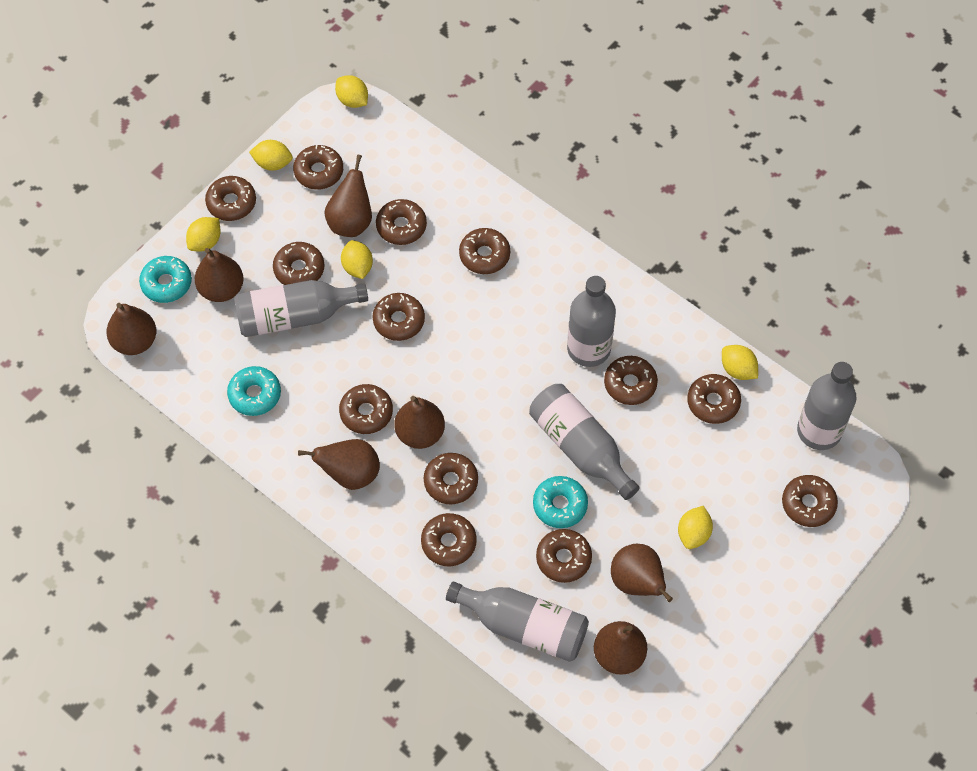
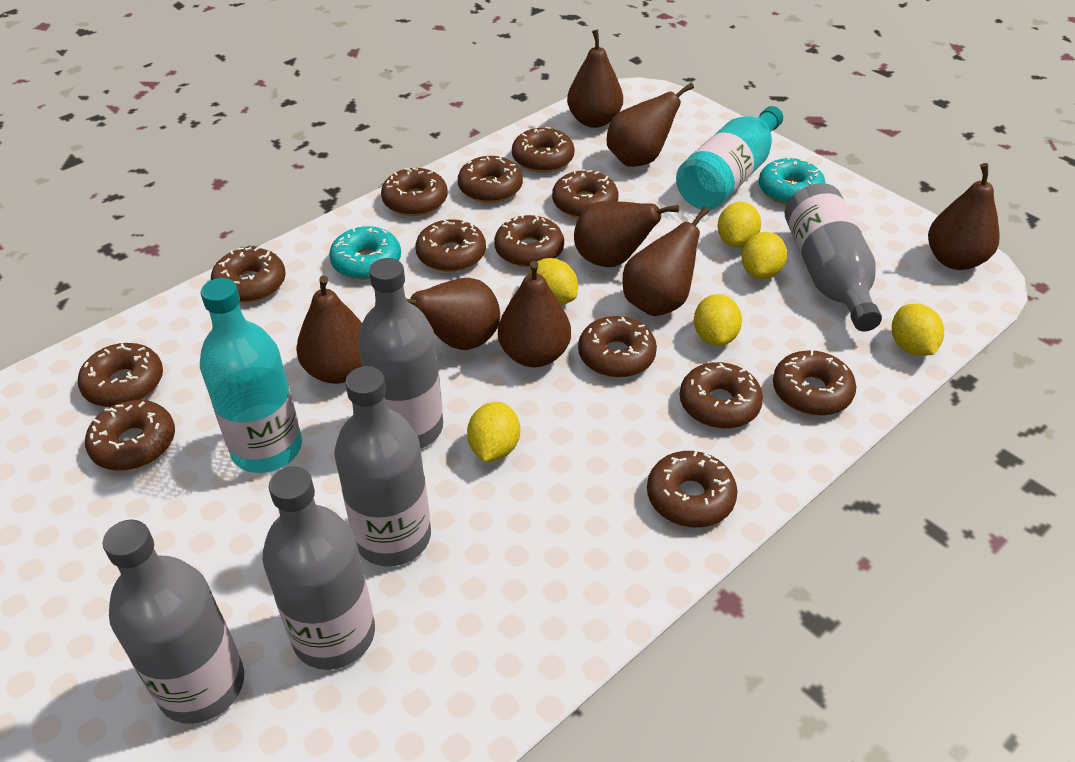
brown pear: [106,303,156,355] [195,248,244,302] [298,439,380,490] [324,155,372,237] [394,396,445,449] [594,621,647,675] [611,544,673,602] = 7 -> [296,276,362,384] [406,278,500,350] [498,261,571,367] [567,30,623,128] [574,201,679,267] [607,83,694,167] [622,206,709,316] [928,163,1000,270] = 8
turquoise bottle: none = 0 -> [200,278,302,473] [676,106,783,210] = 2
turquoise donut: [139,256,192,303] [227,366,281,416] [533,476,588,528] = 3 -> [329,226,401,280] [759,157,826,205] = 2

